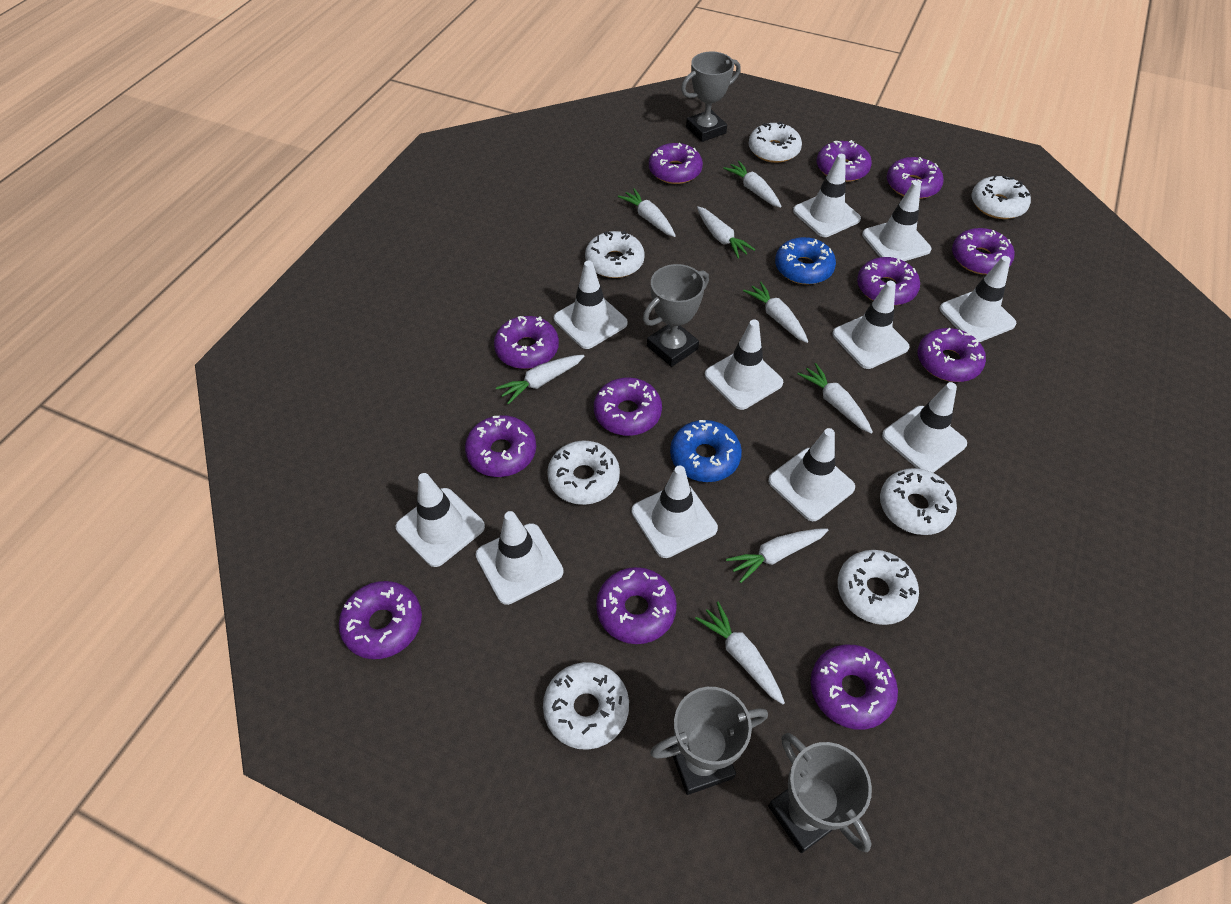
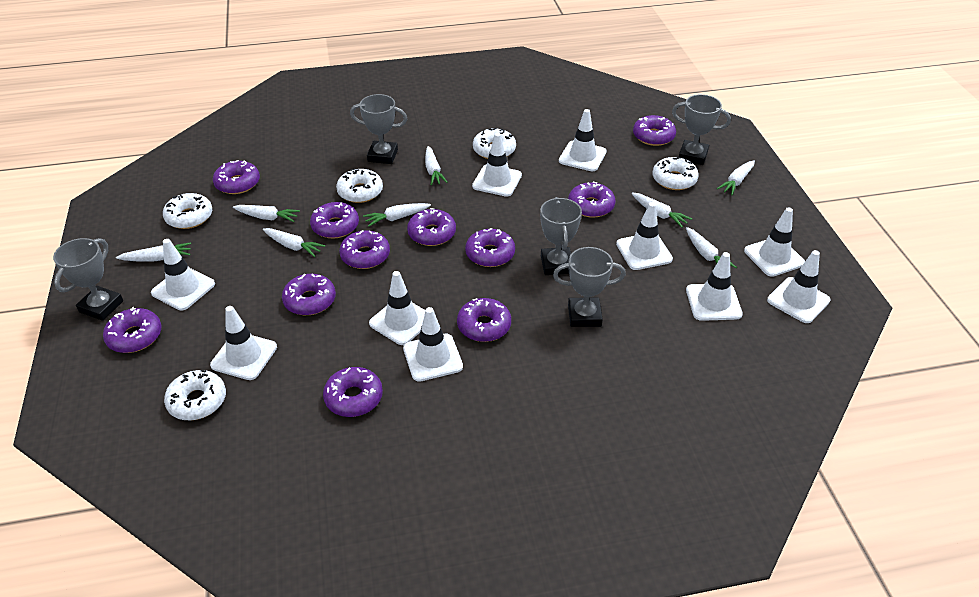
blue donut: [670,420,742,482] [775,237,836,285] = 2 -> none = 0
grey trophy: [643,264,709,367] [650,687,768,795] [681,51,740,142] [768,733,872,853] = 4 -> [53,238,123,321] [350,94,407,164] [540,197,582,275] [553,247,626,327] [672,94,731,165] = 5
purple donut: [339,581,422,659] [465,415,536,477] [494,316,559,369] [594,377,662,436] [596,567,677,644] [649,143,703,184] [810,645,898,730] [817,140,872,182] [857,257,920,306] [887,157,944,199] [918,328,986,382] [952,228,1015,275] = 12 -> [103,307,161,353] [213,160,260,194] [282,274,336,315] [310,202,359,239] [323,367,383,417] [339,230,390,269] [407,208,456,246] [457,298,511,342] [465,228,515,267] [568,182,615,218] [633,115,676,146] = 11
white donut: [543,662,629,750] [547,440,620,505] [585,231,645,278] [748,121,802,163] [837,550,919,625] [880,468,957,535] [972,175,1031,219] = 7 -> [163,193,212,229] [164,370,226,420] [336,169,383,203] [473,128,516,159] [652,157,699,190] = 5
white traffic cone: [395,473,485,567] [476,511,563,605] [554,261,628,349] [632,465,718,558] [705,320,783,410] [768,428,855,521] [793,154,861,237] [832,281,910,369] [862,181,932,261] [882,382,967,473] [940,256,1017,342] = 11 -> [151,239,215,310] [210,306,277,380] [369,271,426,345] [403,307,463,382] [472,133,522,197] [559,109,607,171] [616,202,673,270] [686,252,743,321] [744,207,805,277] [767,250,831,323] = 10

